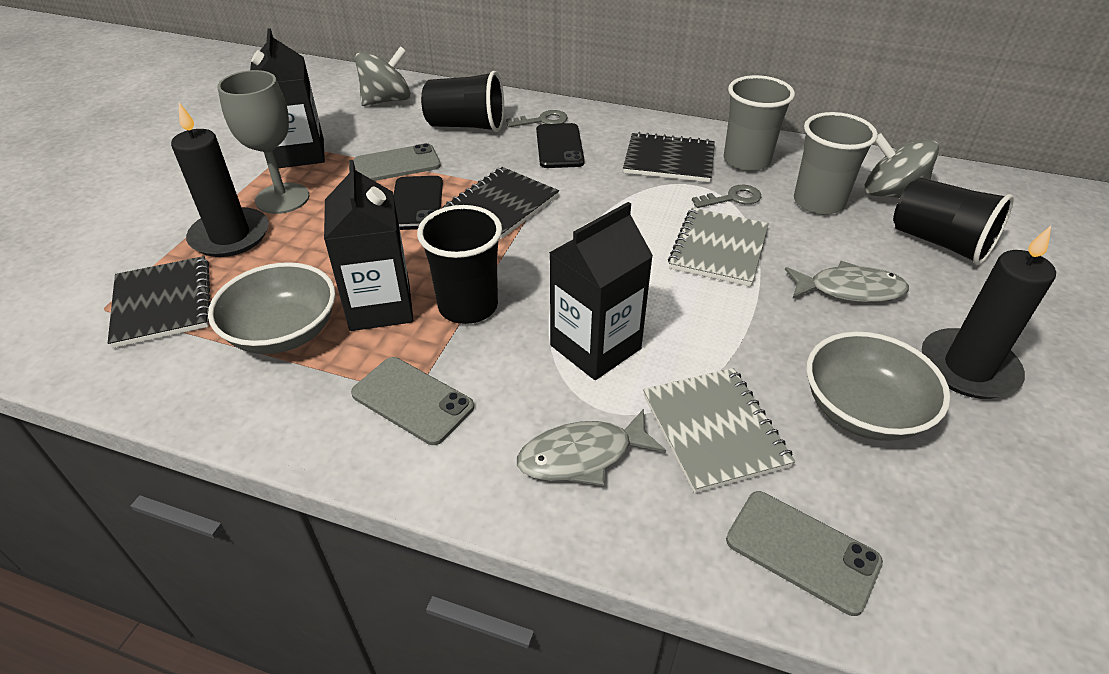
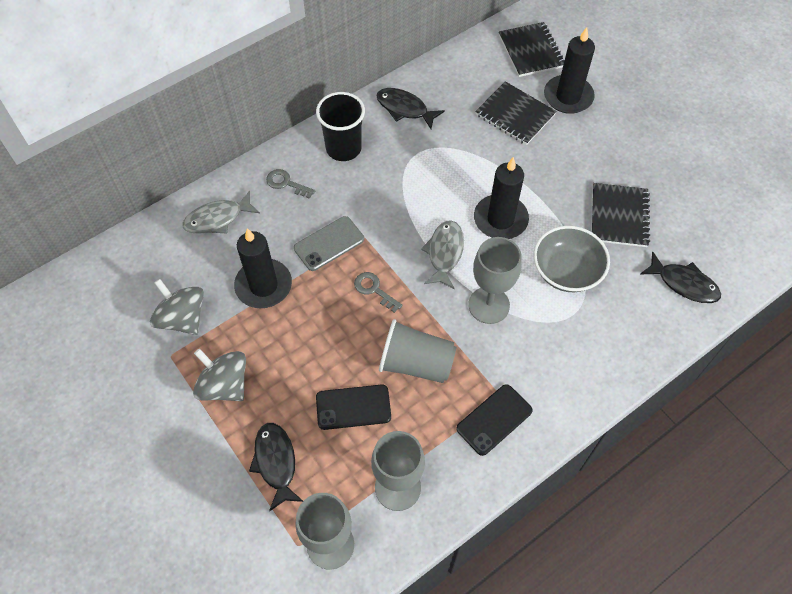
black candle: [171,103,269,257] [922,226,1056,399] = 2 -> [234,228,292,308] [474,157,529,239] [544,27,595,114] = 3
black carton: [250,28,325,168] [324,160,413,331] [549,202,653,380] = 3 -> none = 0
black cup: [417,205,502,324] [421,71,504,132] [893,177,1014,265] = 3 -> [316,92,365,161] = 1
black fish: none = 0 -> [249,423,303,512] [376,88,445,129] [640,252,721,303] = 3
grey bowl: [208,262,336,354] [806,332,950,441] = 2 -> [534,226,610,292] = 1
grey cup: [724,75,795,171] [794,112,878,215] = 2 -> [379,319,456,383] = 1
grey goblet: [217,70,309,214] = 1 -> [295,493,354,570] [371,431,425,511] [468,237,522,324] = 3
grey notebook: [643,368,795,493] [668,208,769,287] = 2 -> none = 0
grey phone: [351,357,474,445] [353,143,441,181] [726,491,883,616] = 3 -> [294,216,364,271] = 1

